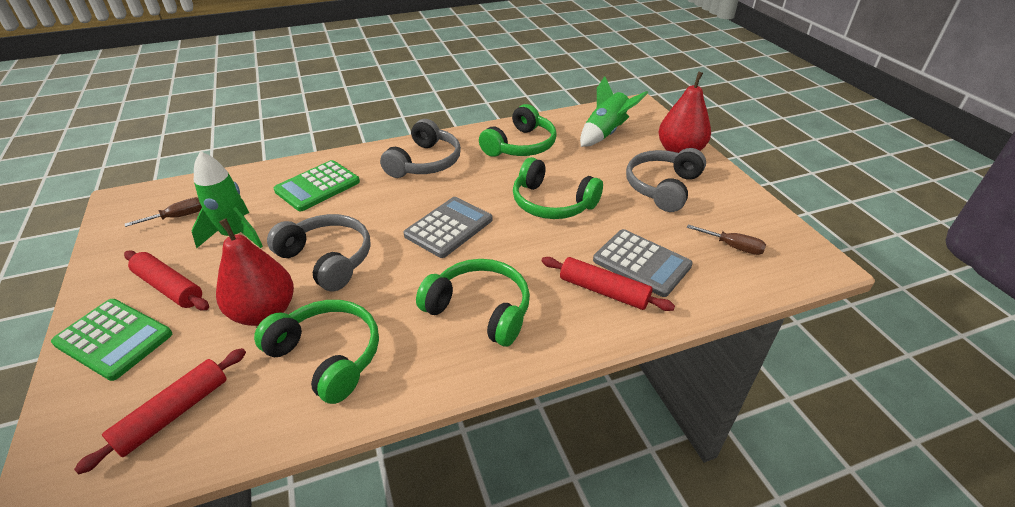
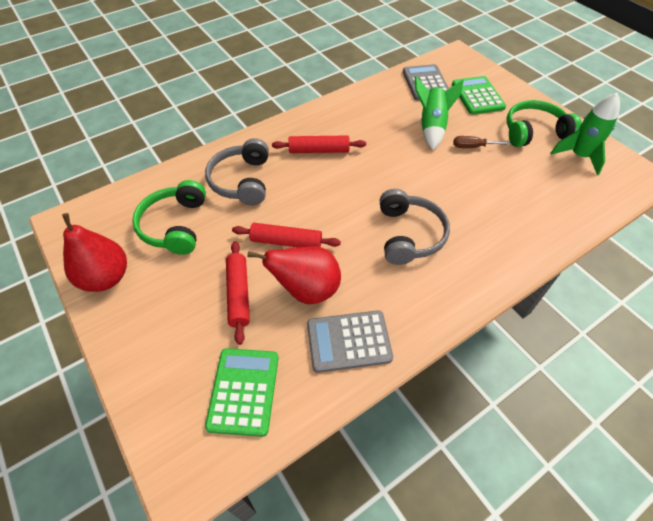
brown screwdriver: [125,197,202,227] [687,224,766,255] = 2 -> [453,136,510,148] = 1
green headphones: [254,300,379,404] [416,259,530,347] [479,104,557,157] [513,157,603,219] = 4 -> [132,180,206,255] [506,100,582,147] = 2
grey headphones: [267,214,371,291] [380,119,461,178] [626,148,706,212] = 3 -> [205,138,269,205] [380,189,450,265] = 2

